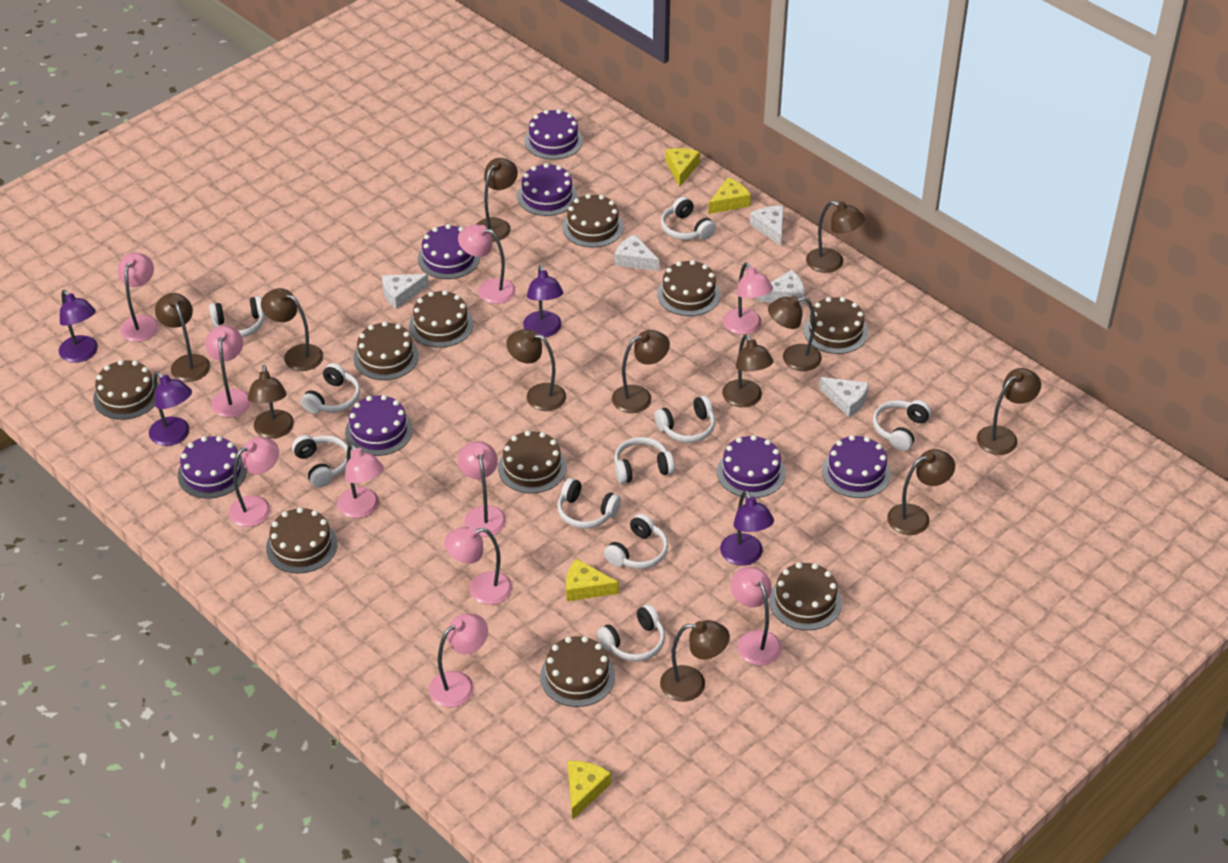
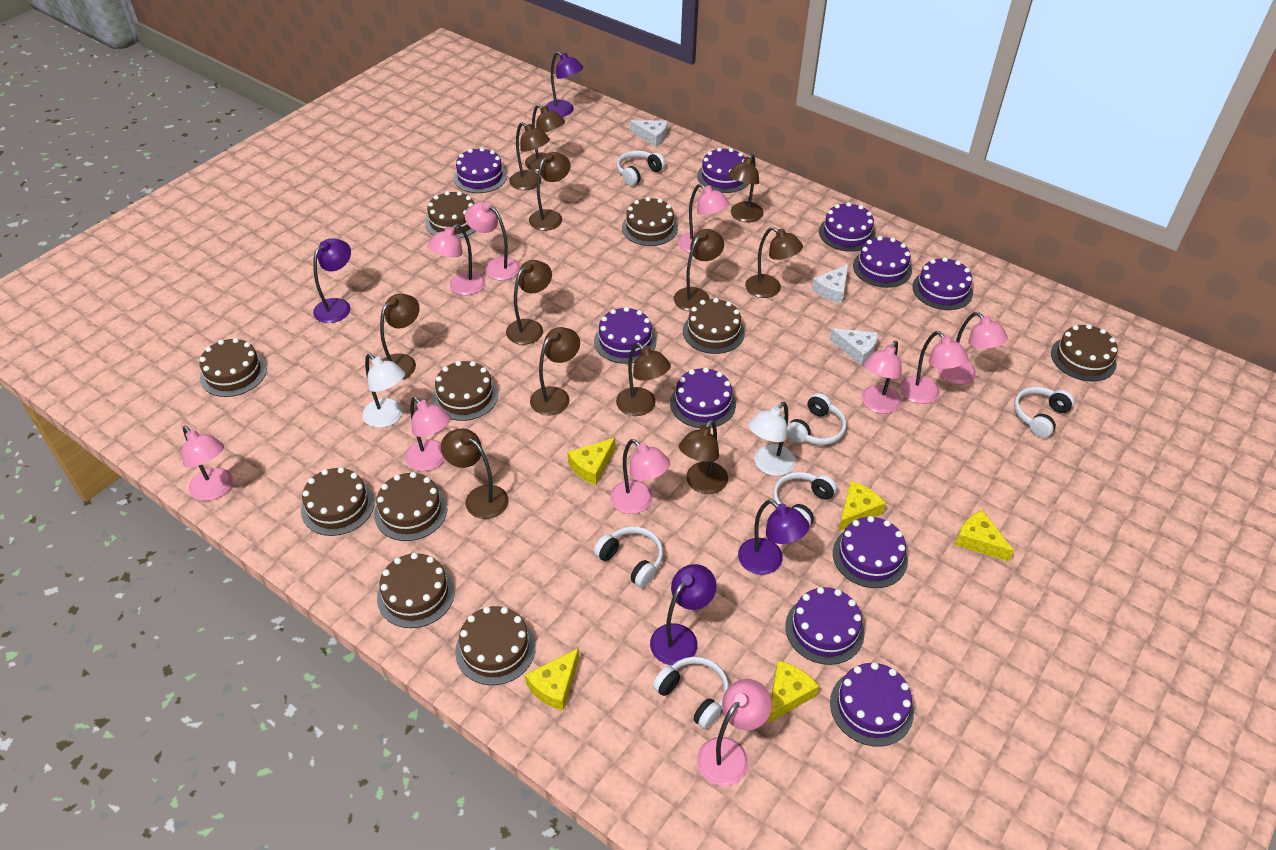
purple cake: [178,436,247,499] [345,395,413,456] [418,224,480,279] [517,163,577,216] [525,109,583,160] [717,435,786,498] [822,435,891,498] = 7 -> [453,147,507,193] [594,307,657,364] [670,367,736,428] [697,148,748,193] [785,587,865,665] [819,202,876,252] [830,662,914,747] [833,516,908,588] [853,236,912,288] [912,257,973,310] = 10
white cheese: [382,274,429,309] [615,234,659,271] [750,206,784,246] [757,270,805,305] [819,377,869,417] = 5 -> [630,120,668,147] [812,265,848,303] [830,328,878,366] = 3
white headphones: [209,296,265,337] [292,435,351,488] [301,363,360,414] [557,478,621,529] [597,604,665,661] [604,513,668,569] [614,437,675,484] [655,395,715,443] [661,197,716,240] [873,400,931,451] = 10 -> [594,526,663,588] [616,150,665,186] [653,657,729,729] [773,472,837,526] [787,393,847,445] [1014,387,1075,438] = 6
white lamp: none = 0 -> [362,354,405,428] [748,402,796,476] = 2
yellow cheese: [566,558,619,601] [568,761,611,820] [665,148,700,187] [708,177,751,214] = 4 -> [525,648,579,711] [567,438,615,485] [767,660,819,724] [838,481,886,531] [955,510,1014,561] = 5

